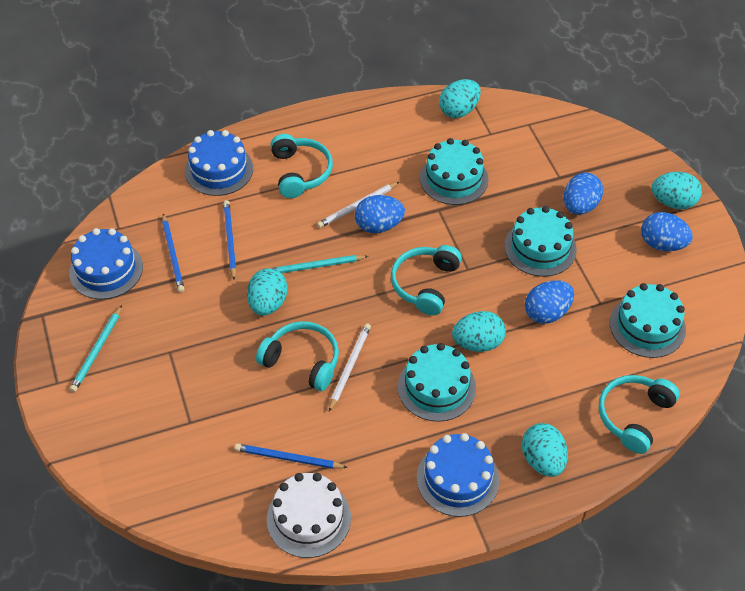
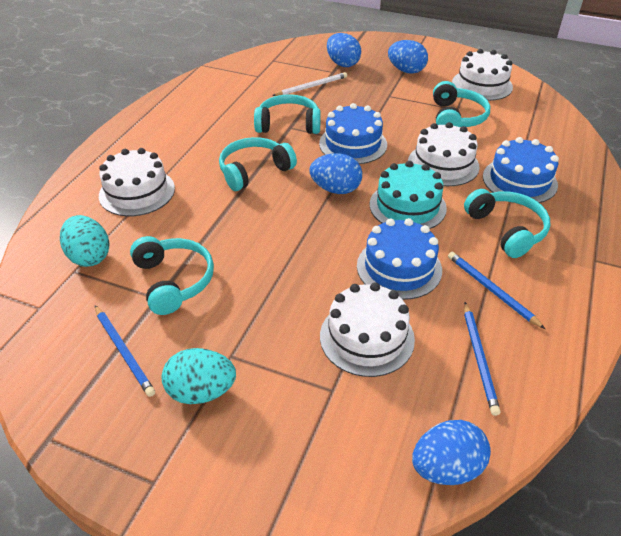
turquoise cake: [398,343,476,422] [420,138,489,205] [504,206,577,277] [610,283,686,358] = 4 -> [370,161,447,229] = 1
turquoise egg: [247,269,288,316] [439,79,481,118] [452,311,506,352] [522,423,568,477] [652,172,702,209] = 5 -> [60,215,110,267] [162,348,236,404] = 2
turquoise headphones: [256,321,339,391] [270,134,333,198] [391,245,462,315] [598,375,680,454] = 4 -> [130,236,214,315] [219,137,297,191] [254,94,321,134] [433,81,490,127] [464,189,550,258] = 5
turquoise pencil: [70,305,122,392] [269,255,368,273] = 2 -> none = 0
white cake: [267,473,351,558] = 1 -> [99,148,175,216] [320,283,415,377] [408,122,480,186] [452,49,513,101] = 4
white pencil: [317,182,399,228] [329,323,371,412] = 2 -> [272,72,347,96] = 1

